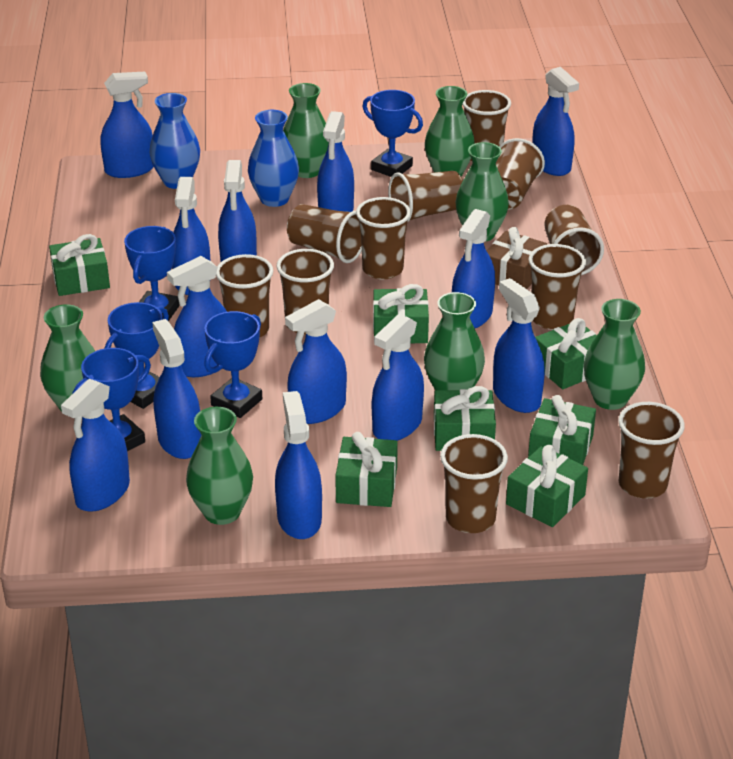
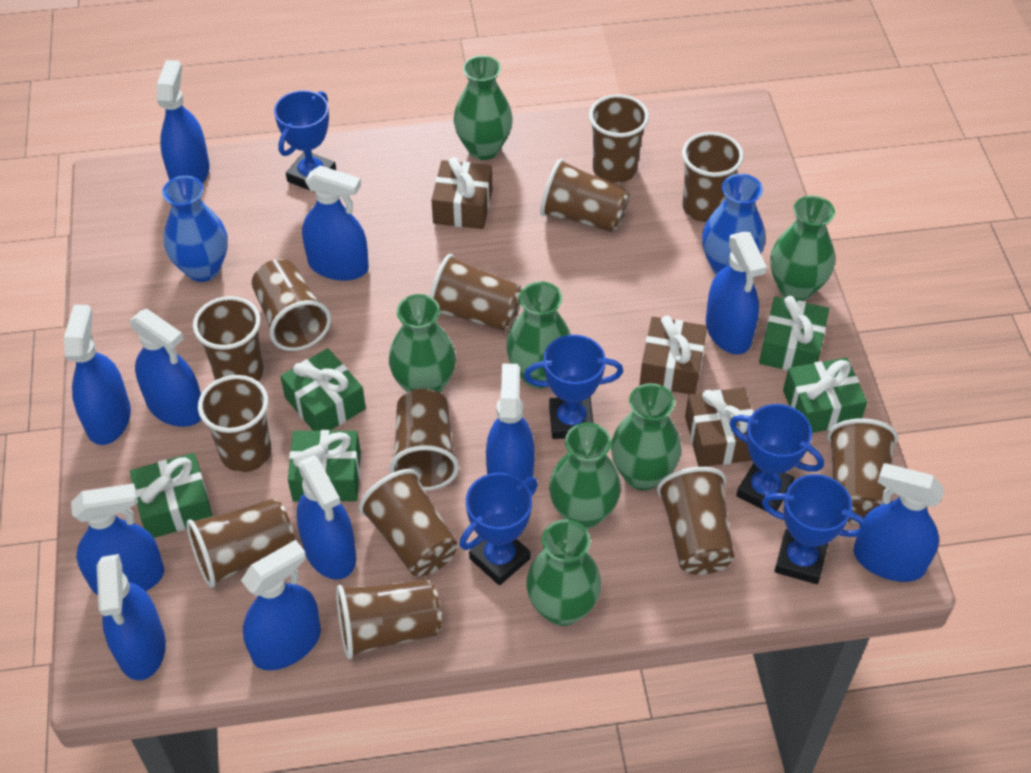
blue spray bottle: [61,379,130,512] [101,72,154,178] [152,319,202,459] [167,256,227,377] [172,177,210,295] [218,160,257,262] [275,391,322,539] [285,299,347,424] [317,111,354,212] [372,314,424,441] [452,209,495,328] [493,278,545,413] [532,67,579,176] = 13 -> [64,305,131,445] [71,483,164,595] [97,554,166,680] [130,309,201,427] [157,60,210,184] [241,540,321,670] [297,455,356,579] [302,165,369,281] [486,363,535,489] [706,232,767,354] [853,463,945,582] = 11
brown cup: [216,254,273,338] [277,249,334,335] [287,204,362,263] [356,197,411,279] [388,171,463,221] [440,434,508,533] [462,90,511,161] [496,138,545,210] [528,244,586,330] [544,205,604,275] [618,402,685,499] = 11 -> [186,498,295,588] [193,296,264,382] [198,375,271,472] [252,259,331,351] [336,579,441,659] [359,469,458,576] [389,388,459,491] [430,254,522,331] [540,159,630,233] [589,94,649,183] [657,467,735,575] [682,132,744,222] [828,418,898,524] = 13
brown gift: [487,227,547,289] = 1 -> [431,157,492,229] [640,316,707,394] [685,388,753,467] = 3
green gift: [49,234,110,296] [335,432,398,507] [373,284,429,343] [434,386,496,451] [506,445,588,527] [528,395,596,465] [535,318,597,389] = 7 -> [130,453,213,538] [280,348,366,431] [288,430,361,501] [759,296,829,371] [783,358,867,433] = 5

